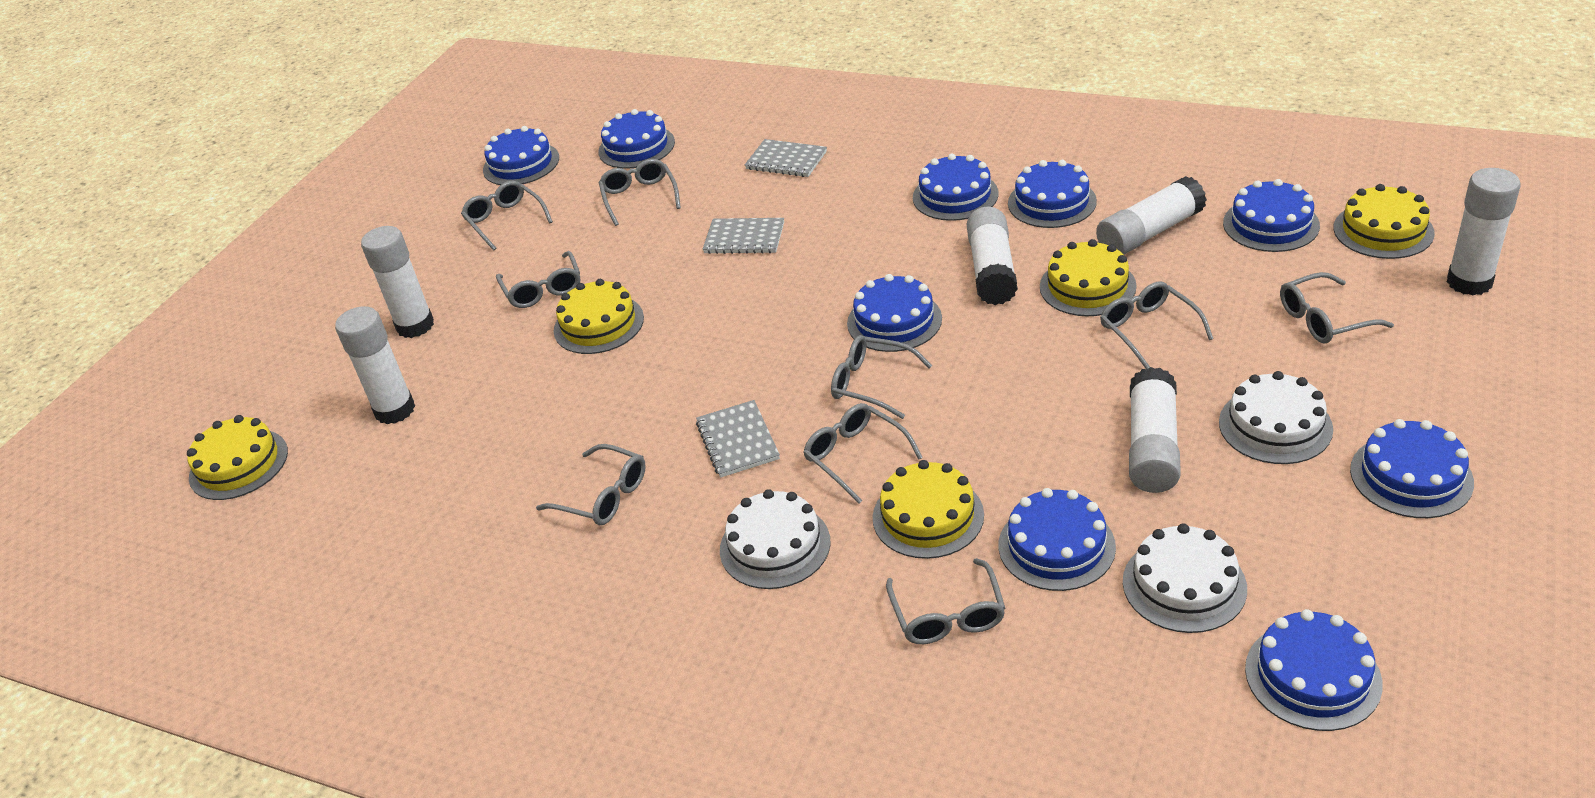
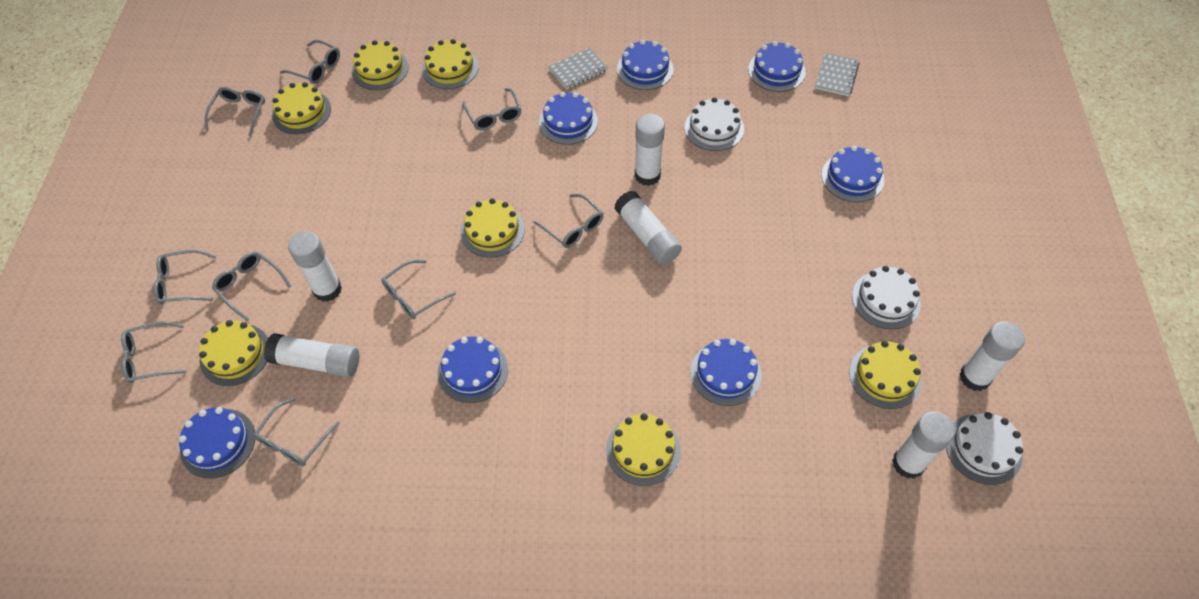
blue cake: [483,126,559,185] [598,109,675,169] [847,274,942,352] [913,154,999,221] [999,488,1116,591] [1008,160,1097,228] [1223,179,1320,252] [1245,609,1383,731] [1350,419,1474,518] = 9 -> [179,407,255,479] [438,336,508,403] [539,92,598,145] [617,40,674,90] [690,339,762,406] [748,41,806,92] [822,146,884,202] = 7
grey notebook: [696,400,780,478] [703,218,784,254] [745,139,827,177] = 3 -> [548,48,608,90] [815,53,860,96] = 2
yellow cake: [187,415,288,500] [554,279,644,354] [872,460,984,559] [1040,239,1137,316] [1333,184,1435,259] = 5 -> [199,320,268,386] [272,82,331,134] [352,40,409,90] [422,39,479,89] [461,198,524,258] [606,413,681,486] [849,341,922,409] = 7

